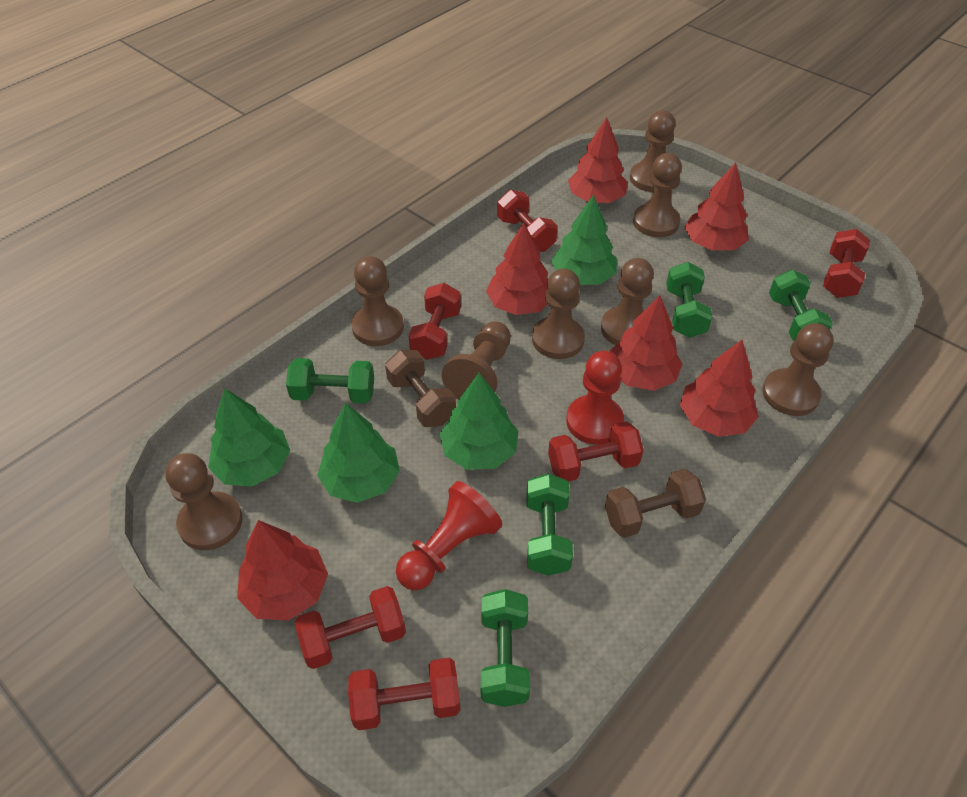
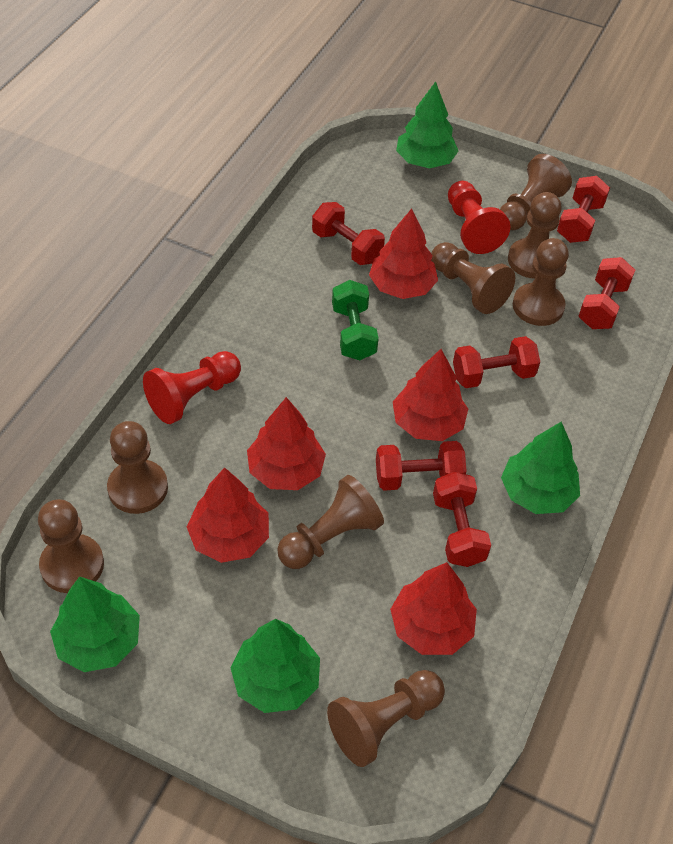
brown dumbbell: [385,350,456,427] [605,469,706,538] = 2 -> none = 0
green dumbbell: [286,358,374,403] [481,589,530,707] [526,474,573,576] [666,262,713,338] [769,270,833,341] = 5 -> [332,280,379,360] = 1
red tree: [237,520,328,620] [486,223,548,315] [568,118,628,203] [609,295,682,391] [680,340,759,437] [684,162,749,251] = 6 -> [187,468,269,563] [247,397,326,490] [369,209,438,299] [390,562,477,655] [393,349,468,441] = 5

